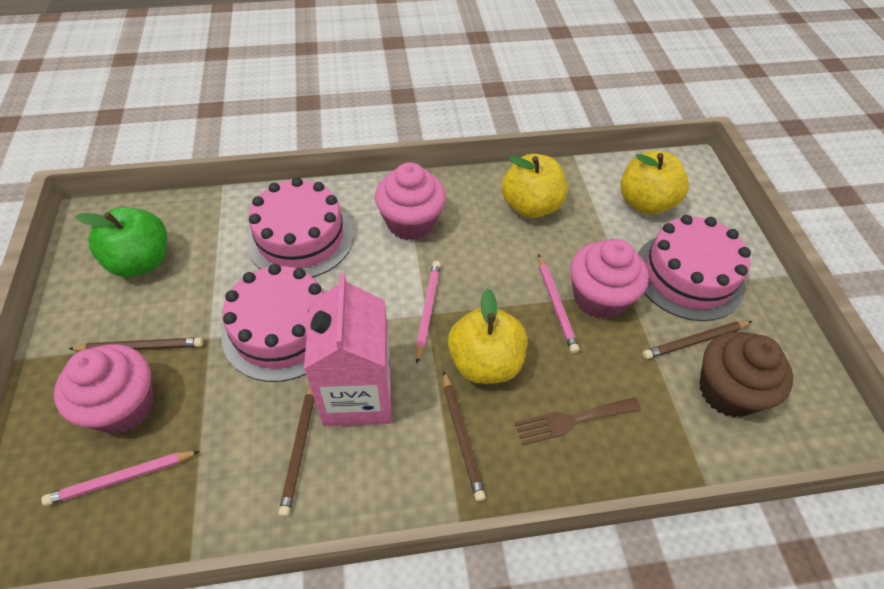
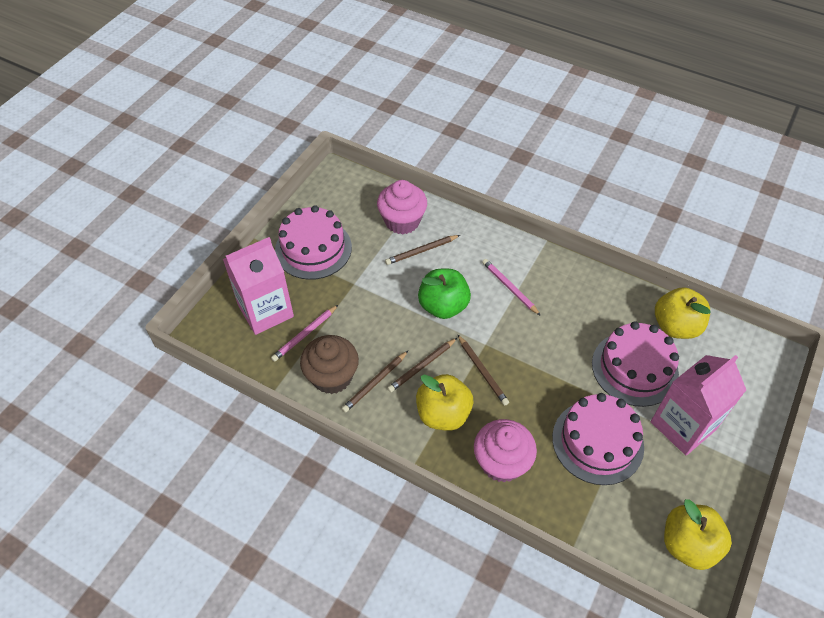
brown fork: [515,397,641,445] = 1 -> none = 0
pink carton: [304,273,391,426] = 1 -> [223,237,294,335] [651,355,746,455] = 2
pink cupcake: [54,344,154,434] [375,162,446,241] [570,239,649,319] = 3 -> [377,180,427,235] [474,419,537,483] = 2
pink pencil: [41,451,200,506] [415,261,441,363] [538,254,579,353] = 3 -> [271,305,338,362] [482,259,541,316] = 2

